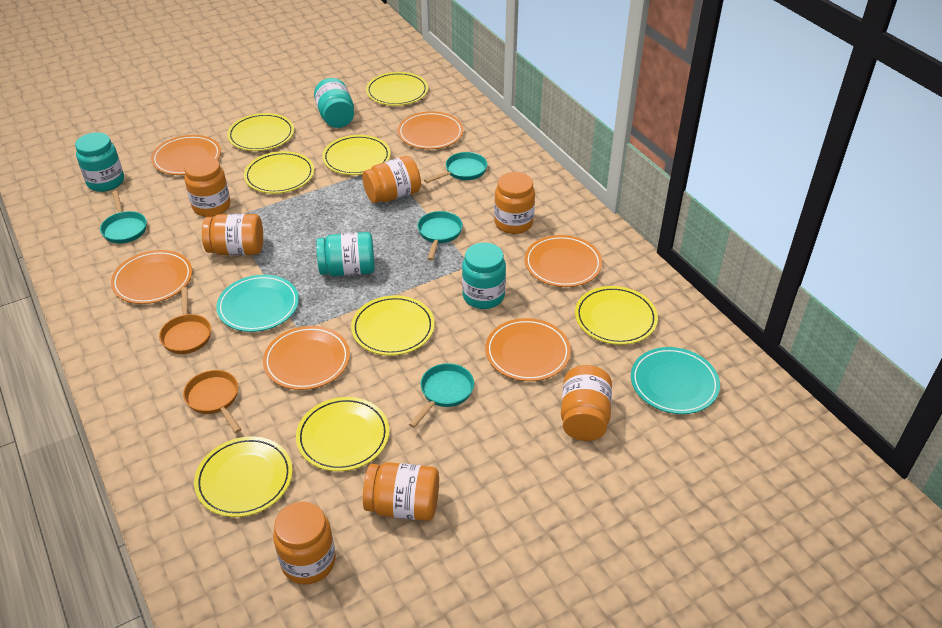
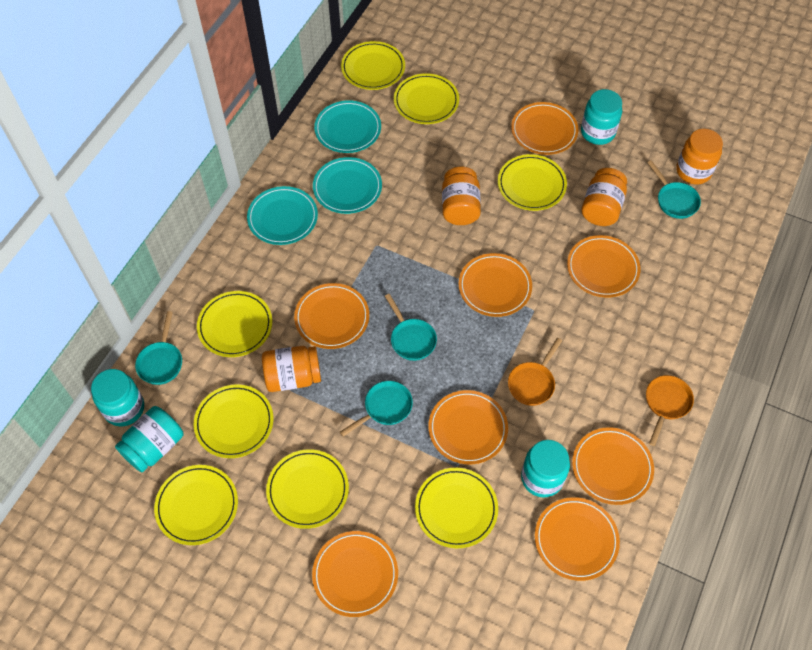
orange jar: [184,156,231,217] [202,214,263,255] [273,501,336,584] [362,156,421,203] [363,462,439,521] [494,172,535,234] [561,365,612,441] = 7 -> [262,346,321,392] [442,167,481,225] [582,168,627,226] [676,129,723,185] = 4
orange plate: [111,250,192,304] [151,135,221,175] [263,326,350,390] [398,111,464,149] [485,318,571,381] [524,235,602,287] = 6 -> [294,283,369,349] [312,531,398,617] [428,390,508,464] [458,253,532,317] [511,102,578,155] [535,497,620,581] [567,235,640,298] [572,427,654,505] = 8
turquoise plate: [216,275,299,332] [631,347,720,414] = 2 -> [247,186,318,245] [313,157,382,214] [314,100,381,153] = 3

